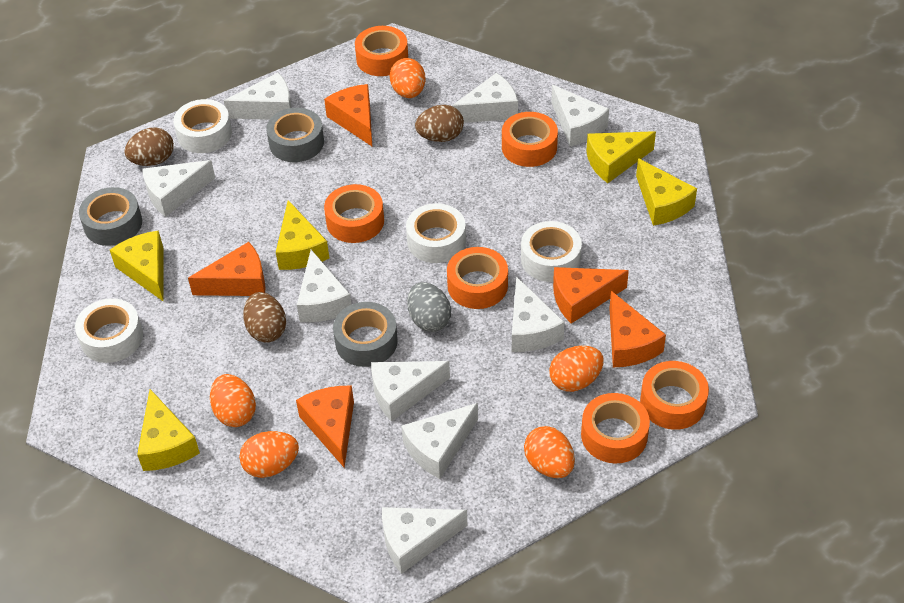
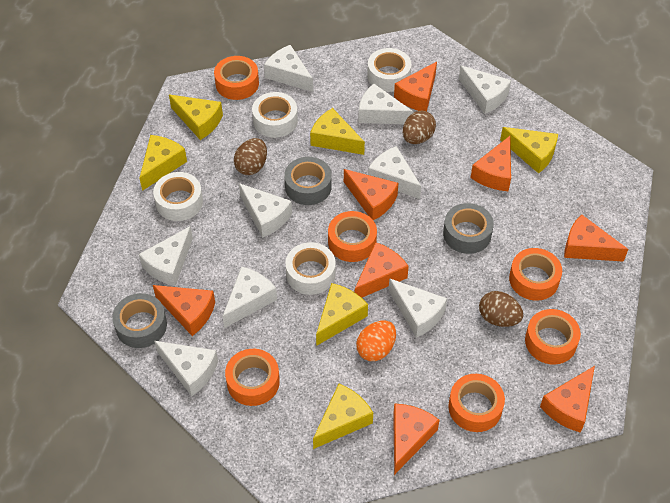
grey egg: [407,282,451,332] = 1 -> none = 0
orange cheese: [188,242,265,296] [296,386,354,468] [324,84,372,146] [553,267,629,324] [609,291,666,367] = 5 -> [153,285,215,336] [344,169,398,220] [355,242,409,298] [393,403,440,475] [394,62,437,111] [471,136,511,191] [540,366,595,433] [564,214,628,262] = 8
orange egg: [210,374,256,427] [239,431,299,478] [390,58,426,98] [524,426,575,478] [549,345,604,392] = 5 -> [356,321,396,361] = 1
yellow cheese: [110,230,164,302] [137,389,200,471] [276,200,329,270] [586,131,656,183] [636,158,697,226] = 5 -> [139,135,187,191] [169,94,223,140] [310,108,365,155] [313,384,373,449] [316,283,368,346] [500,127,558,174] = 6

